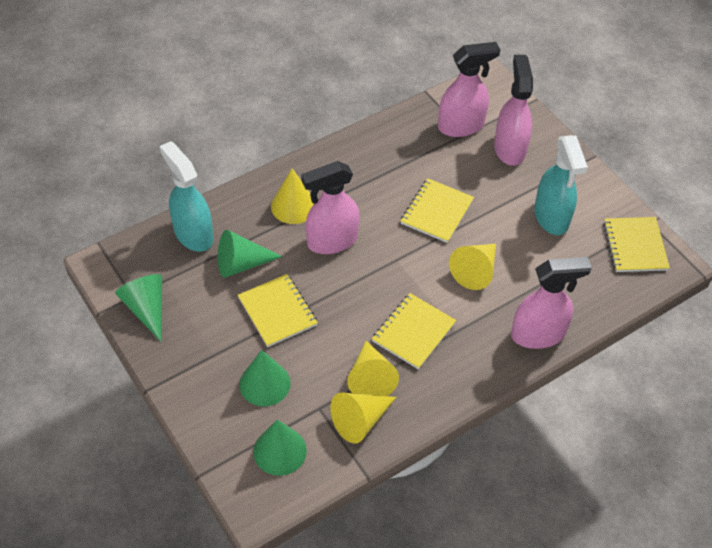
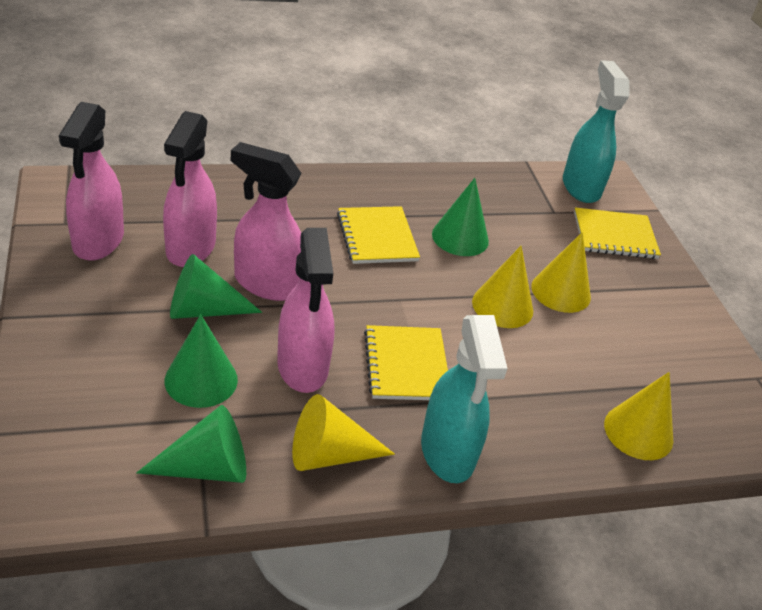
yellow notebook: [238,274,318,347] [372,293,456,369] [401,178,474,243] [603,217,670,272] = 4 -> [337,206,420,264] [364,325,448,400] [574,207,661,259] = 3

